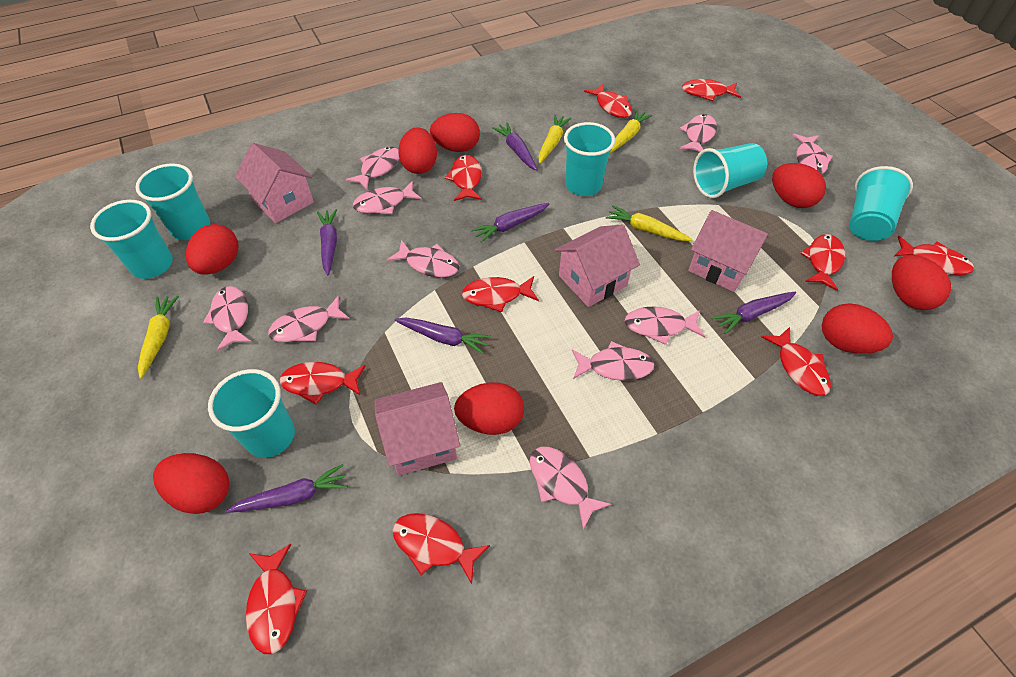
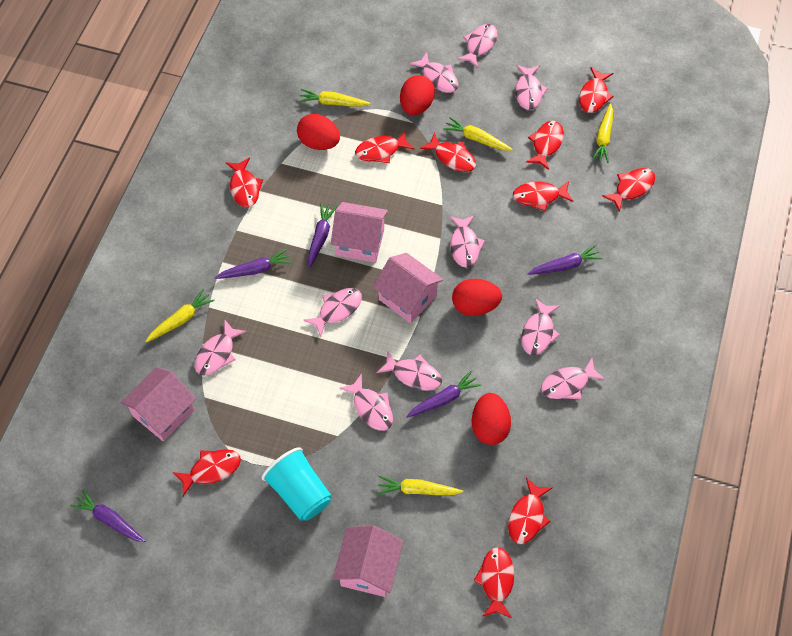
purple carrot: [226,464,348,513] [317,209,337,275] [394,318,491,354] [471,203,550,243] [492,122,538,171] [712,292,796,334] = 6 -> [70,490,145,542] [215,249,292,279] [308,203,338,269] [406,371,481,418] [528,244,603,275] = 5
red egg: [153,453,229,514] [186,224,238,275] [398,127,437,174] [430,113,480,152] [454,382,524,435] [772,163,826,208] [822,303,893,354] [892,255,951,310] = 8 -> [297,114,340,150] [400,75,435,115] [452,279,502,316] [472,393,511,445] = 4
turquoise cup: [90,200,173,279] [135,164,210,240] [208,369,295,458] [564,122,615,196] [693,143,767,198] [849,166,913,241] = 6 -> [262,447,332,521] = 1
yellow carrot: [138,296,179,379] [538,114,571,164] [606,205,693,241] [610,109,653,153] = 4 -> [145,289,215,342] [298,89,371,106] [377,476,463,495] [443,117,513,151] [592,103,613,163] = 5

